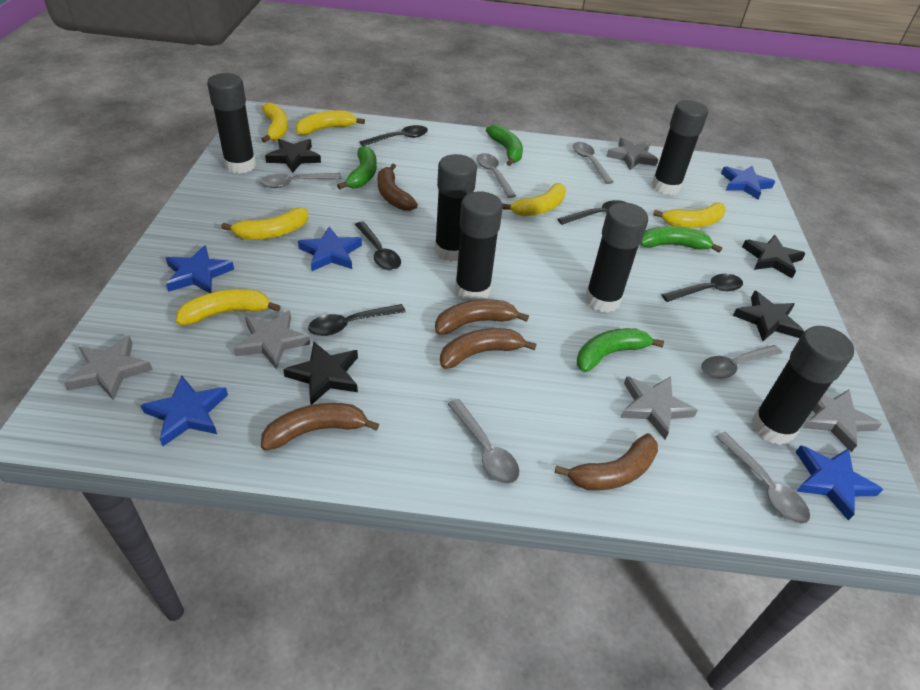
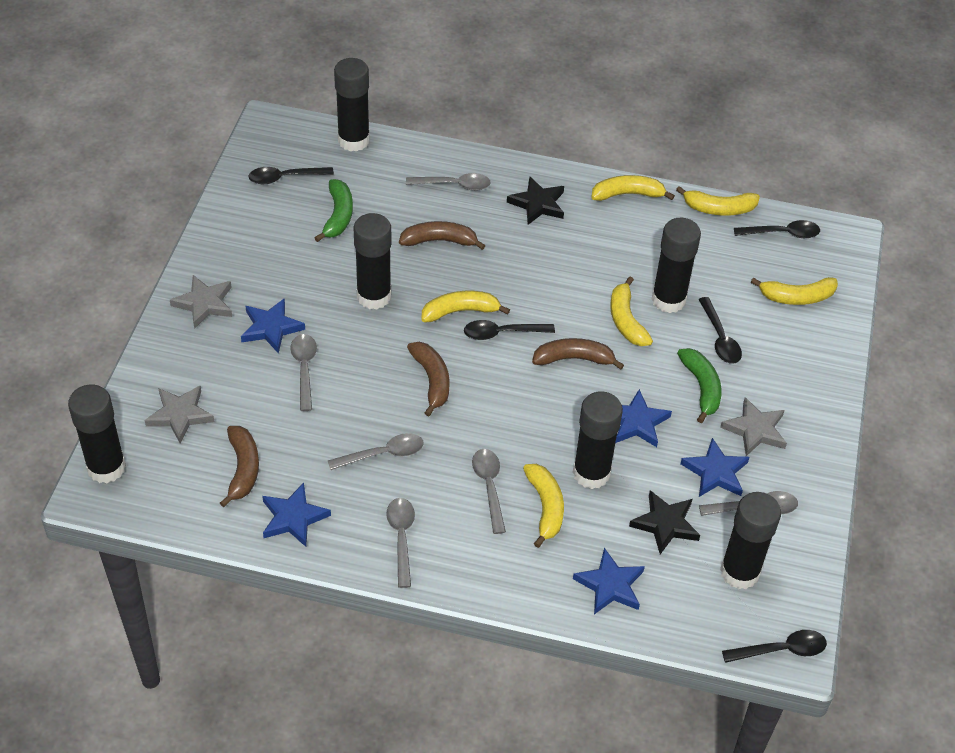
black star: [265,139,321,173] [283,342,358,405] [733,291,804,341] [742,235,806,278] = 4 -> [507,177,564,225] [629,490,700,554] = 2
brown banana: [261,403,379,451] [378,163,418,211] [435,299,529,335] [440,328,537,369] [555,433,658,491] = 5 -> [220,426,259,507] [399,221,485,250] [407,342,450,416] [532,338,624,370] = 4
green banana: [337,146,377,189] [486,125,523,166] [577,328,664,372] [640,226,722,253] = 4 -> [315,179,353,242] [677,348,722,423] = 2
grey star: [64,336,153,401] [233,310,310,369] [606,138,659,170] [620,376,698,440] [804,390,882,452] = 5 -> [145,386,215,443] [170,275,232,329] [720,397,787,456] = 3

